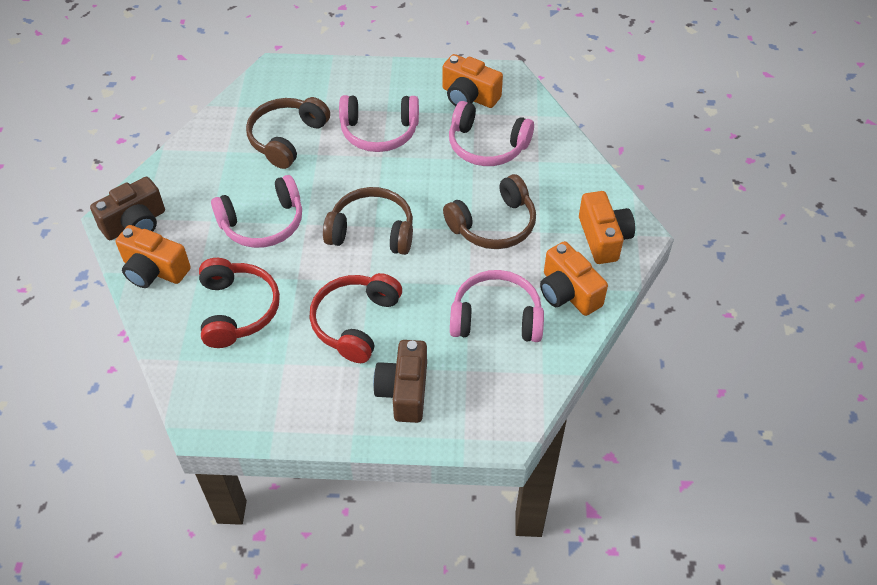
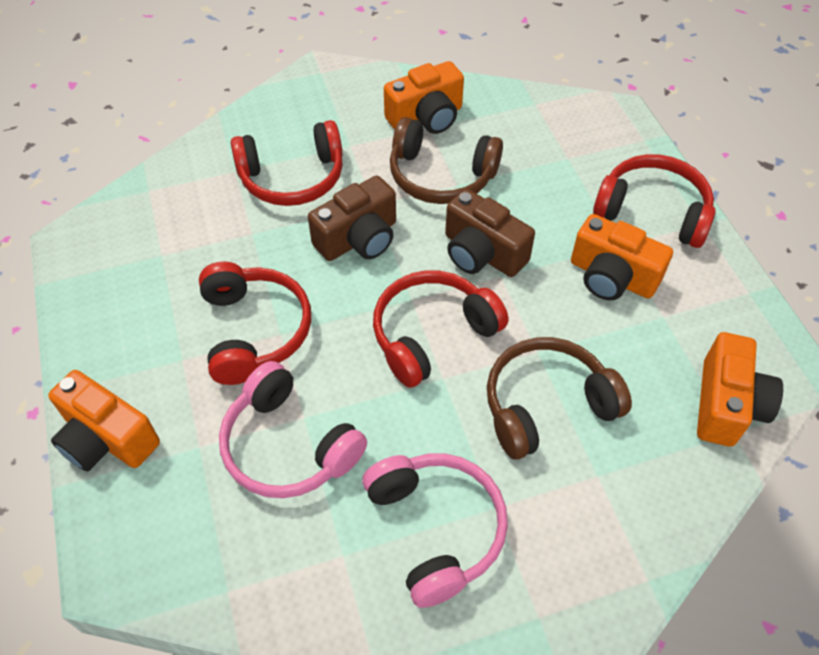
brown headphones: [246,97,330,169] [323,187,413,255] [443,174,536,249] = 3 -> [390,117,503,204] [487,337,632,460] = 2
pink headphones: [211,175,302,248] [339,95,419,152] [449,101,534,166] [450,270,544,342] = 4 -> [219,361,367,498] [362,453,508,608] = 2
red headphones: [199,258,280,348] [309,273,402,363] = 2 -> [199,262,311,385] [231,120,342,206] [373,270,509,388] [593,154,715,248] = 4

